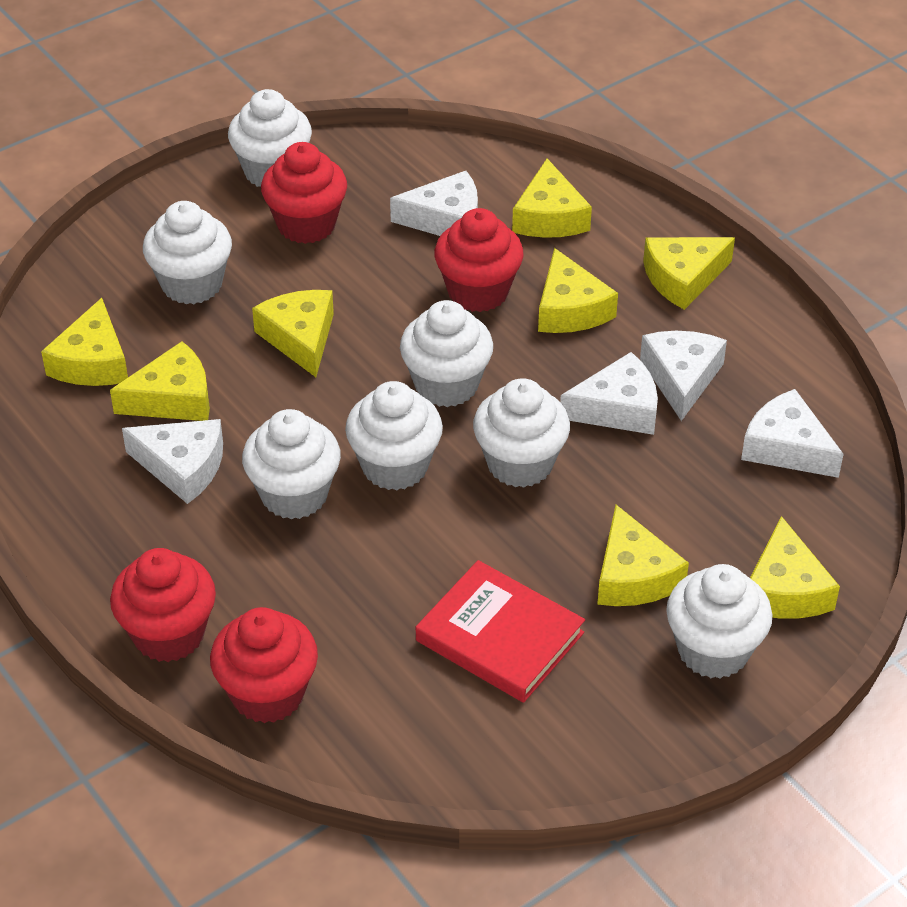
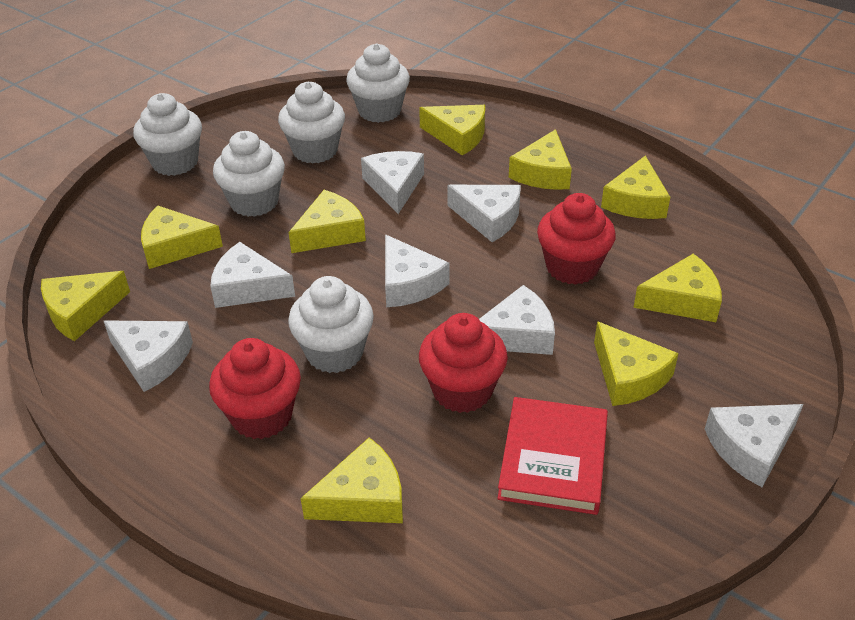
red cupcake: [110,548,216,662] [210,607,318,723] [261,142,347,244] [434,208,524,312] = 4 -> [209,338,301,439] [419,313,508,413] [537,193,616,285] = 3
white cheese: [122,419,223,504] [390,171,478,236] [560,352,658,435] [640,331,727,421] [741,389,844,478] = 5 -> [104,320,193,392] [210,242,295,308] [361,151,424,214] [385,234,449,307] [448,185,521,242] [479,285,555,355] [705,404,804,487] = 7
white cupcake: [143,201,232,304] [228,89,312,187] [242,409,341,519] [345,381,443,491] [400,300,493,407] [473,378,570,488] [666,564,772,679] = 7 -> [133,93,202,176] [213,131,285,217] [278,82,345,164] [288,276,374,373] [346,43,410,123] = 5
yellow cheese: [41,298,128,386] [110,341,210,421] [252,290,334,377] [512,158,592,238] [538,248,618,333] [597,505,689,606] [643,237,735,310] [750,516,840,619] = 8 -> [41,271,130,341] [141,206,223,269] [289,190,366,253] [301,437,403,523] [419,105,485,155] [509,129,572,190] [594,321,679,406] [601,156,670,219] [633,253,722,322] = 9

